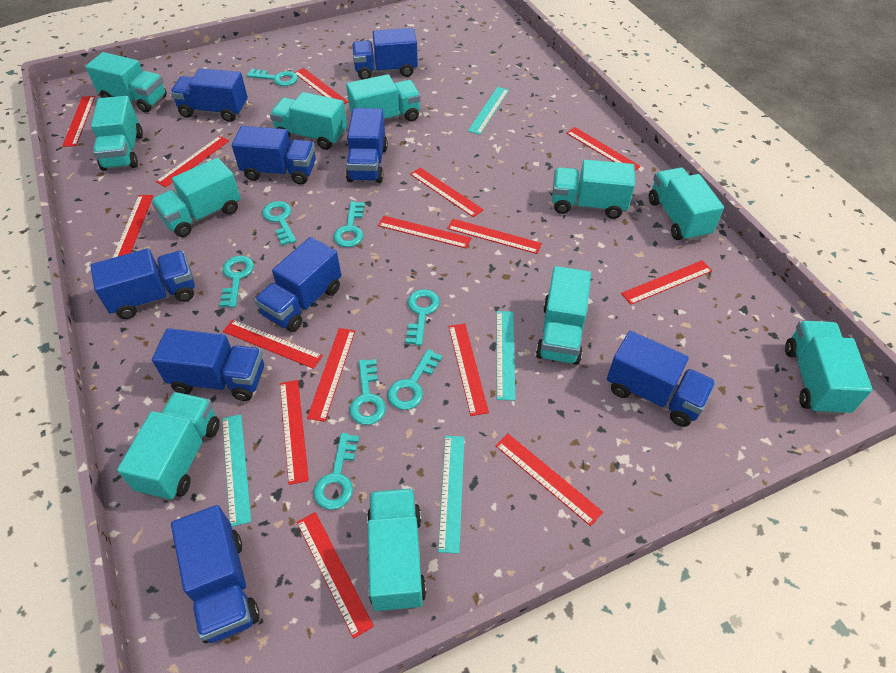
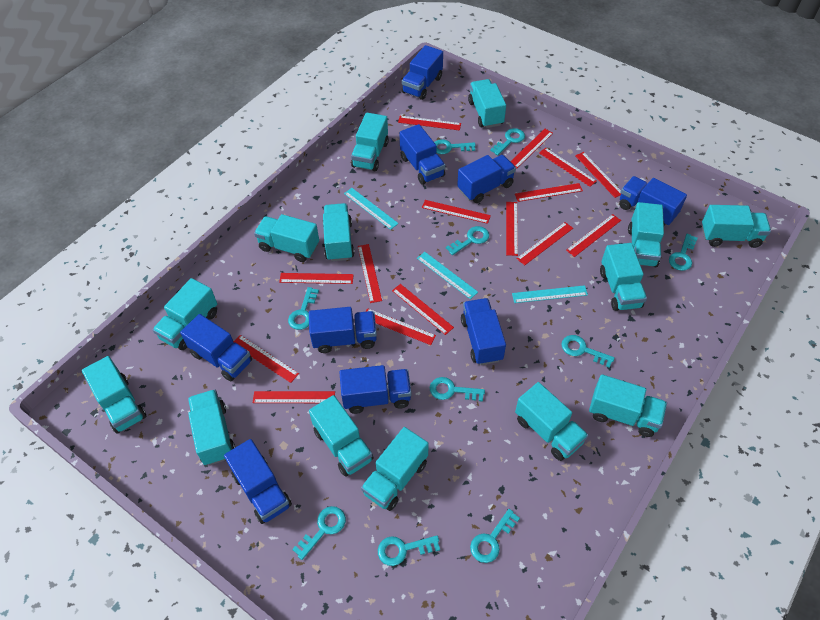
turquoise key: [219,255,254,308] [246,69,298,86] [262,201,296,246] [313,433,359,510] [333,201,365,247] [349,359,386,425] [387,349,442,410] [405,289,440,346] = 8 -> [288,287,319,330] [292,506,346,560] [378,535,440,566] [430,377,485,402] [434,139,476,154] [446,226,489,255] [470,509,520,563] [490,128,525,155] [561,335,615,368] [669,234,697,271] = 10
turquoise ruler: [222,414,251,527] [438,436,464,554] [468,87,509,135] [496,311,515,400] = 4 -> [344,188,399,230] [417,252,478,299] [512,285,588,303] = 3
turquoise truck: [85,52,167,113] [91,96,143,171] [117,392,220,501] [151,158,241,237] [270,92,347,150] [346,74,421,122] [367,488,426,612] [536,266,591,365] [552,160,635,219] [649,167,724,241] [785,321,872,415] = 11 -> [82,356,147,434] [153,278,217,350] [188,389,235,465] [254,214,319,262] [309,395,373,477] [323,203,355,261] [351,113,389,171] [361,427,429,511] [468,79,506,128] [515,382,588,461] [589,374,667,437] [600,243,647,311] [628,202,664,267] [702,205,771,248] = 14

